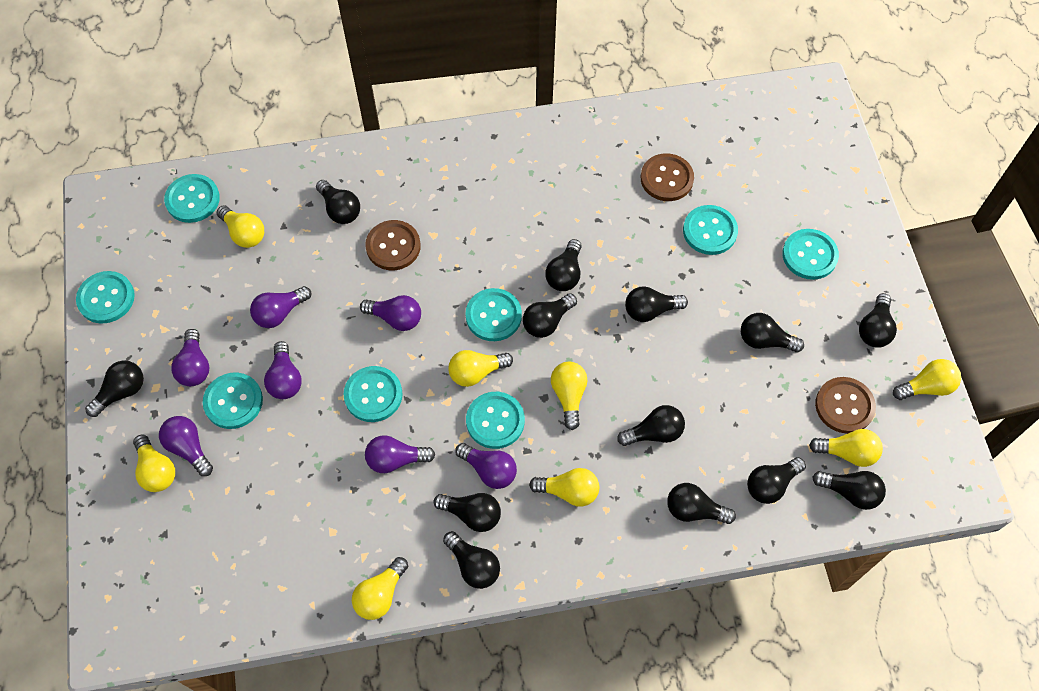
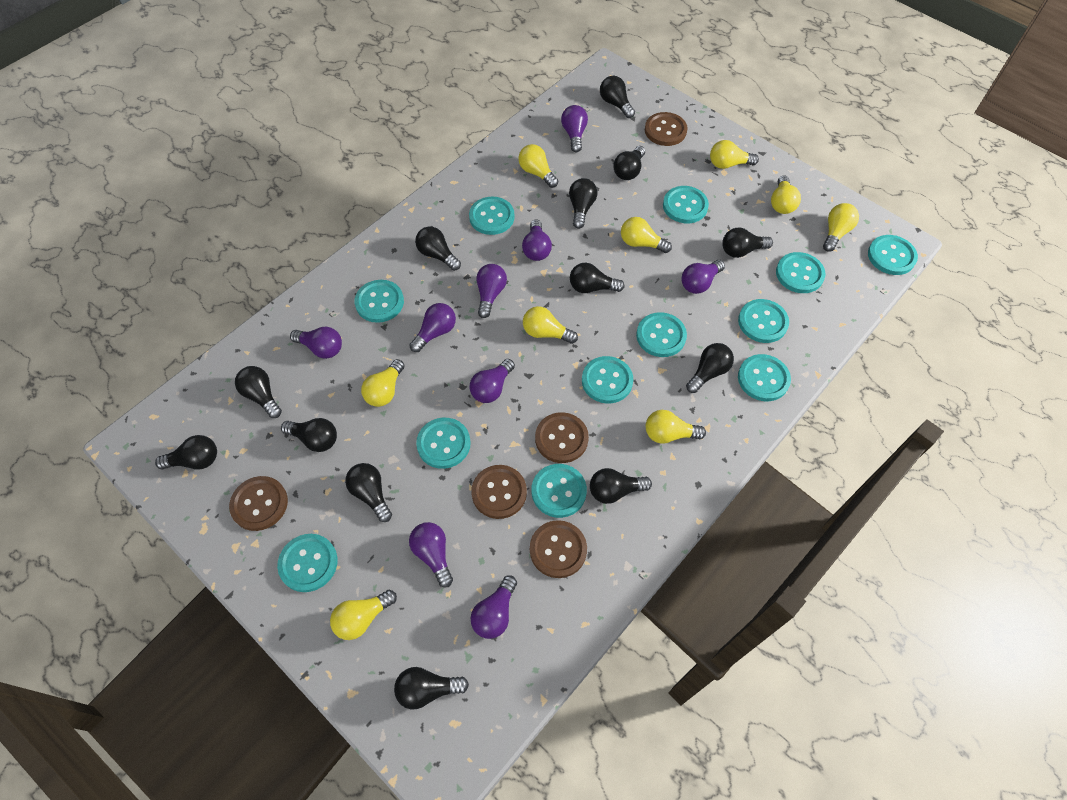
brown button: [365,220,421,270] [641,153,694,201] [815,377,876,434] = 3 -> [229,476,288,531] [471,465,527,519] [530,520,587,578] [535,412,589,463] [645,112,688,146] = 5
purple light bulb: [159,416,213,476] [171,329,209,386] [250,286,311,328] [264,341,302,399] [360,295,421,331] [365,435,435,473] [455,443,517,489] = 7 -> [290,327,342,359] [409,303,456,352] [409,522,453,587] [470,359,515,403] [470,576,517,639] [477,264,507,318] [522,219,552,261] [561,105,588,152] [681,260,725,294] = 9
turquoise button: [76,271,135,323] [164,174,220,223] [203,373,263,429] [343,366,403,422] [465,288,522,341] [466,392,525,449] [683,205,738,255] [782,229,839,280] = 8 -> [277,534,338,592] [355,280,404,323] [416,418,471,469] [469,197,514,235] [532,464,587,518] [582,356,633,404] [636,312,687,357] [663,186,709,223] [738,299,789,343] [738,354,791,401] [776,252,825,293] [868,235,918,275] = 12
yellow light bulb: [133,434,175,492] [217,206,264,248] [352,557,408,620] [448,350,513,387] [529,468,599,506] [551,362,587,430] [809,429,883,467] [893,359,961,400] = 8 -> [330,590,397,640] [361,359,404,407] [518,144,558,188] [523,306,578,344] [621,217,672,253] [646,410,706,444] [710,140,759,169] [771,175,801,214] [823,203,859,252] = 9

